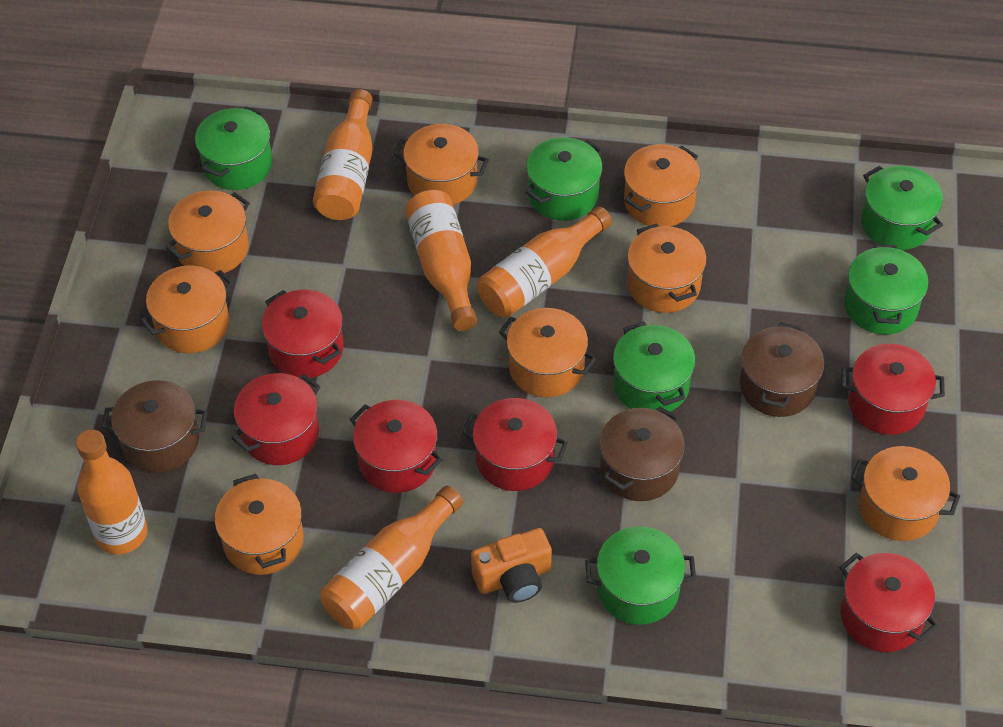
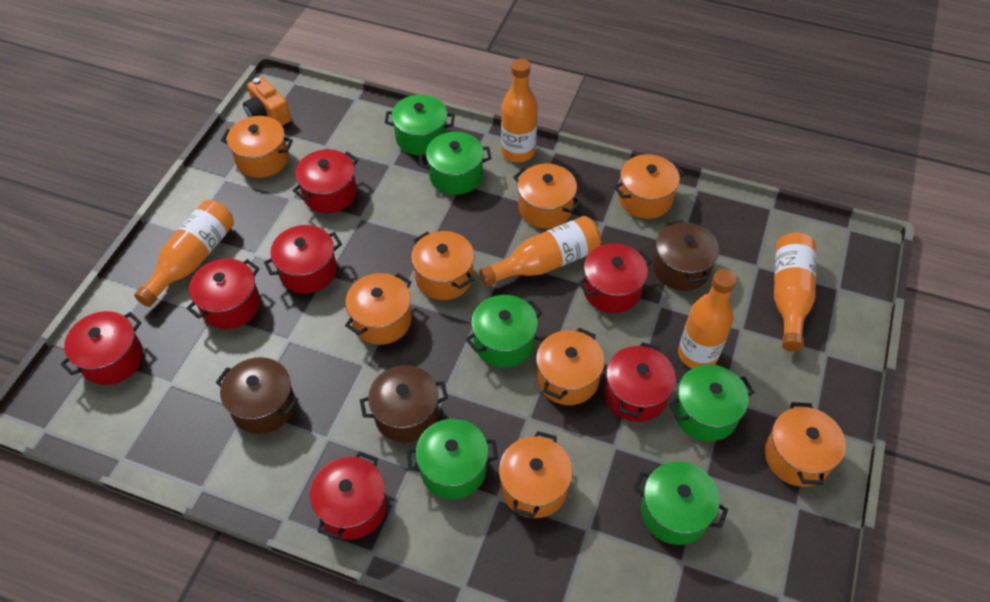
red pot: [232,373,321,465] [262,290,344,378] [350,400,442,493] [462,398,568,491] [839,553,938,652] [841,344,945,435] = 6 -> [60,311,143,385] [186,259,260,329] [264,225,342,294] [292,149,358,213] [310,451,387,540] [578,243,652,313] [605,342,676,422] = 7

